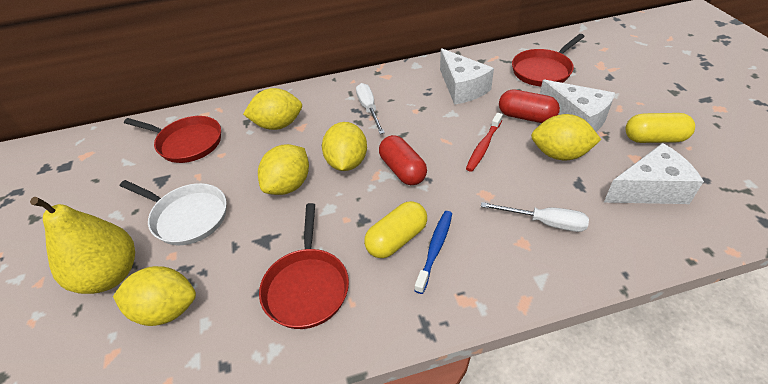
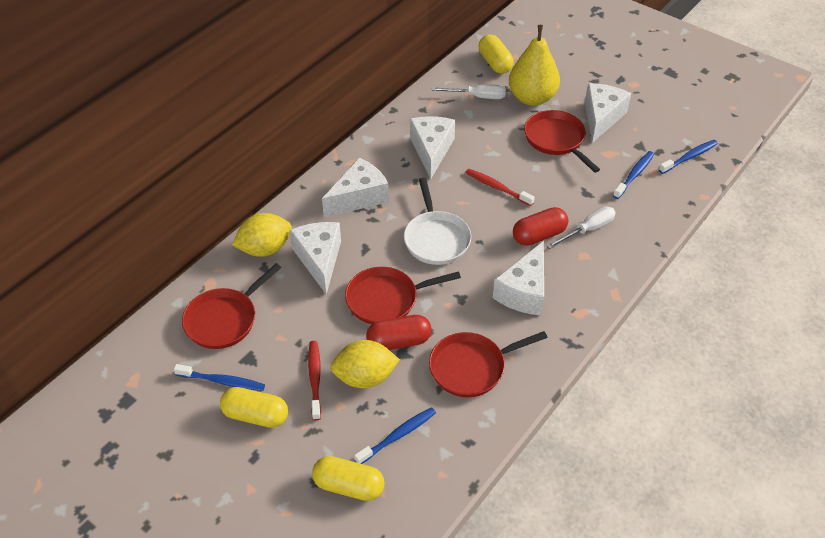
blue toothbrush: [414,211,452,294] = 1 -> [174,364,265,391] [354,407,436,464] [613,151,654,199] [659,140,718,174] = 4
red pan: [124,116,221,163] [259,203,349,329] [512,34,585,86] = 3 -> [182,263,282,349] [345,267,461,324] [429,331,548,397] [524,110,600,173] = 4
red toothbrush: [466,113,503,172] = 1 -> [308,341,321,421] [465,169,535,206] = 2
white cheese: [440,48,494,105] [540,80,615,132] [604,143,704,204] = 3 -> [289,222,341,295] [322,157,389,217] [410,116,455,179] [493,241,544,315] [585,83,631,143] = 5
yellow capsule: [364,201,427,258] [625,113,695,143] = 2 -> [220,387,288,428] [312,456,385,501] [479,34,514,74] = 3
yellow lemon: [113,266,196,326] [243,88,302,130] [258,144,309,195] [322,122,367,171] [531,114,601,160] = 5 -> [232,213,292,257] [330,340,400,388] = 2

